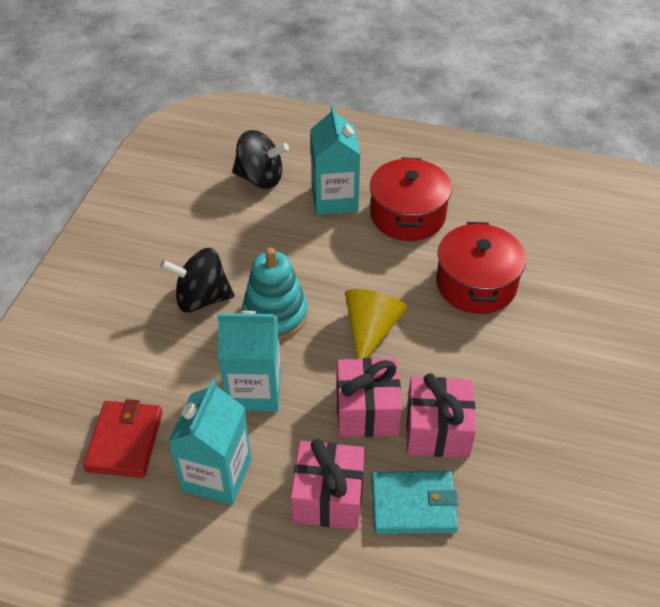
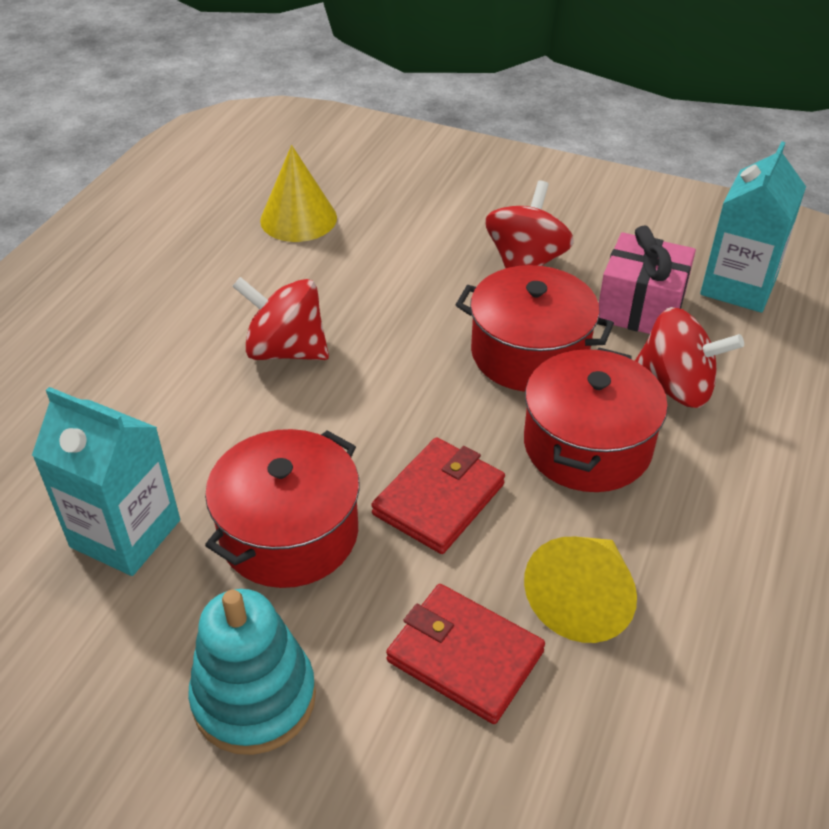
black spinning top: [160,248,234,312] [232,130,289,189] = 2 -> none = 0
pink gift: [291,439,365,529] [337,358,402,437] [406,373,476,458] = 3 -> [599,225,696,334] = 1
red pot: [370,157,452,241] [436,222,526,314] = 2 -> [205,429,360,588] [455,265,614,392] [524,348,668,492] = 3
red spinning top: none = 0 -> [232,277,329,360] [485,181,574,268] [635,307,744,408] = 3
red wallet: [83,399,163,478] = 1 -> [371,437,505,554] [386,584,545,724] = 2
turquoise carton: [168,379,251,505] [217,311,281,412] [310,105,360,215] = 3 -> [32,387,180,576] [700,141,806,313] = 2
turquoise wallet: [371,471,459,534] = 1 -> none = 0
yellow cone: [345,289,408,359] = 1 -> [260,145,337,242] [524,537,637,643] = 2

